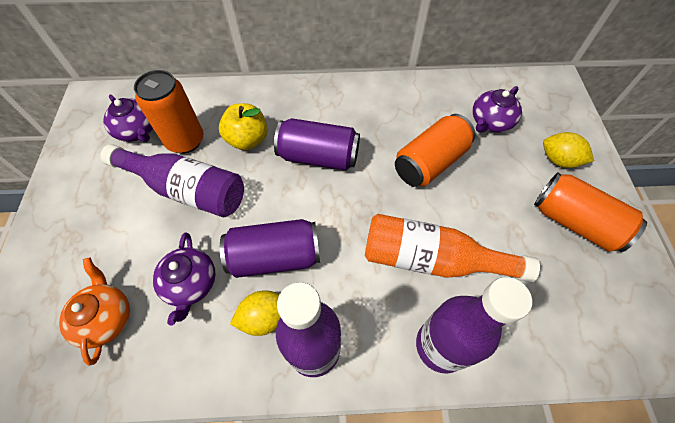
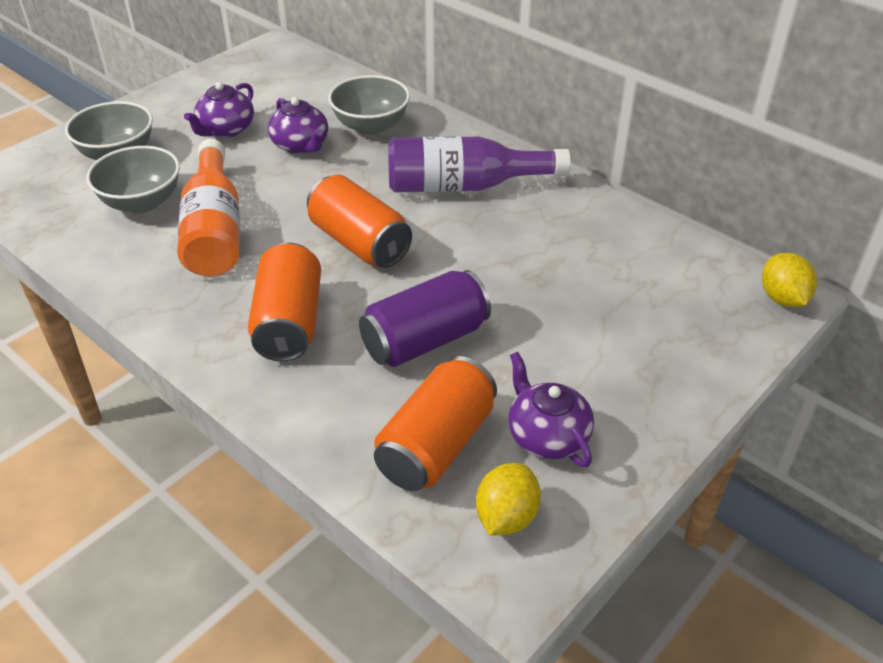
grey bowl: none = 0 -> [65,101,153,160] [86,146,180,213] [328,75,410,135] = 3
orange teapot: [59,257,130,366] = 1 -> none = 0
purple bottle: [100,144,244,217] [276,282,341,377] [416,277,532,374] = 3 -> [388,136,571,192] = 1
purple can: [220,219,320,278] [274,118,360,171] = 2 -> [359,270,491,367] = 1
yellow apple: [219,103,268,150] = 1 -> none = 0

